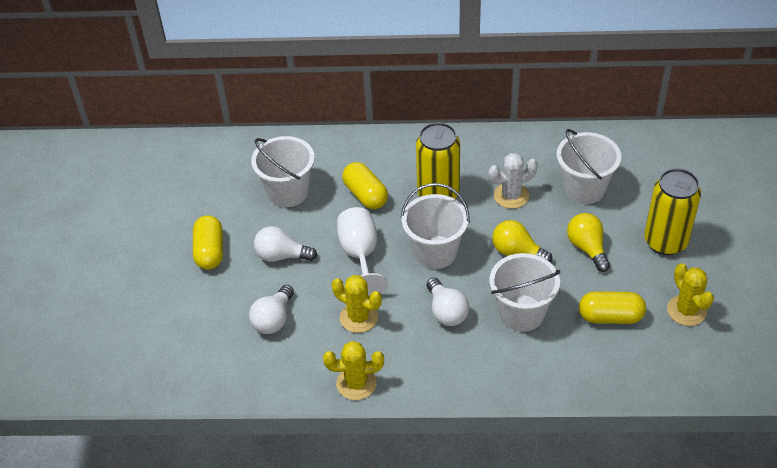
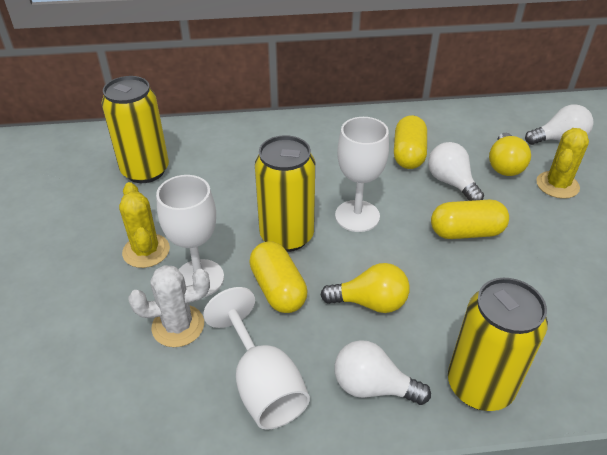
white bucket: [251,136,315,207] [401,183,470,269] [489,253,560,332] [556,129,621,204] = 4 -> none = 0
white goblet: [337,207,388,297] = 1 -> [156,175,224,297] [203,287,310,429] [335,117,389,232] = 3
yellow cactus: [323,341,384,400] [332,275,382,333] [667,263,714,326] = 3 -> [119,182,170,268] [536,128,589,199] = 2
yellow can: [416,122,460,199] [644,168,701,255] = 2 -> [102,76,169,183] [255,135,315,252] [448,278,548,411] = 3

